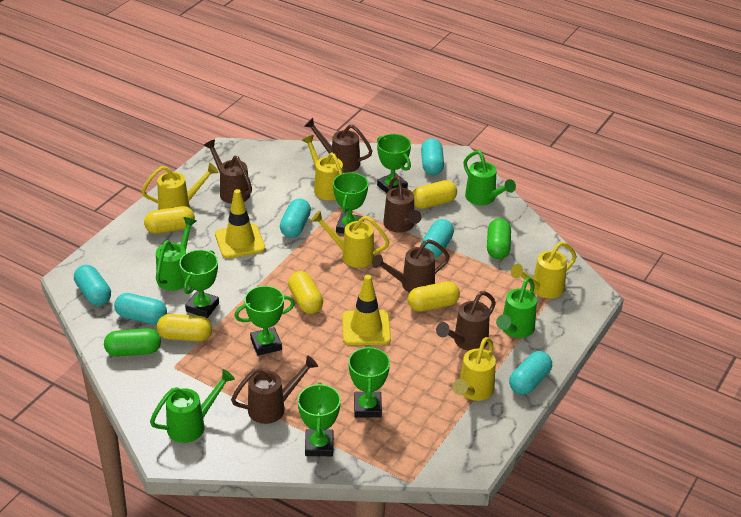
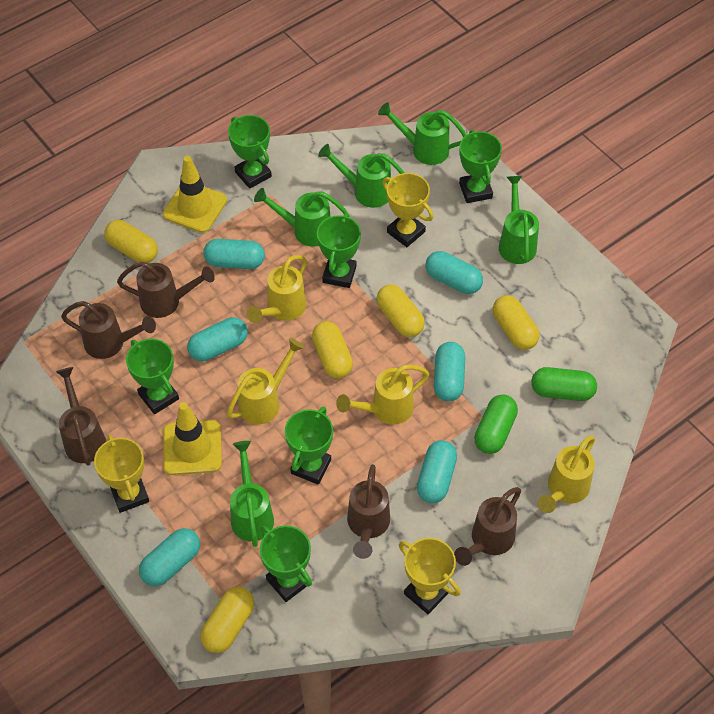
brown watering can: [204,139,252,204] [231,355,318,424] [304,118,372,173] [372,239,450,293] [383,176,422,233] [436,291,496,351] = 6 -> [56,367,106,465] [61,301,156,359] [117,262,215,318] [347,464,390,559] [454,487,521,566] = 5
green watering can: [150,369,235,443] [156,217,197,291] [464,150,516,205] [496,277,537,338] = 4 -> [230,441,274,547] [254,188,350,247] [318,144,405,208] [378,102,466,165] [499,176,539,264] = 5
yellow trophy: none = 0 -> [94,434,149,513] [382,173,433,247] [399,538,460,614] = 3
yellow watering can: [142,163,218,210] [302,135,343,200] [311,211,390,268] [452,337,496,401] [511,242,577,298] = 5 -> [227,338,304,425] [247,255,307,323] [336,365,429,425] [538,435,595,513] = 4

